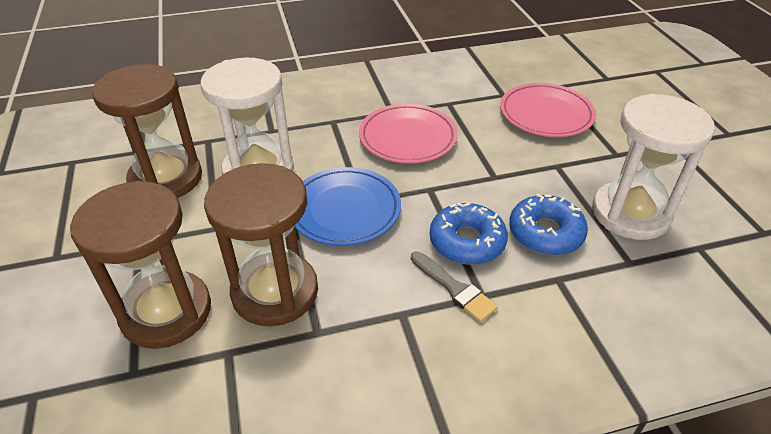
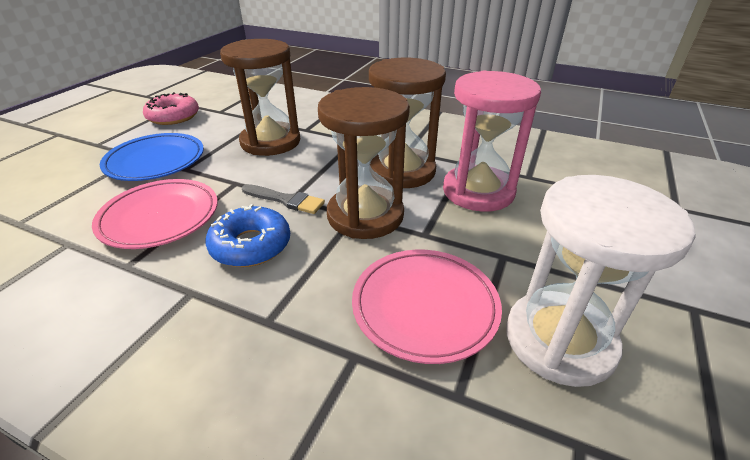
blue donut: [430,203,508,265] [509,194,588,255] = 2 -> [206,204,290,267] = 1
pink donut: none = 0 -> [143,92,199,125] = 1
pink hourglass: none = 0 -> [443,71,541,212] = 1
white hourglass: [201,58,294,175] [592,94,715,240] = 2 -> [506,175,695,387] = 1

